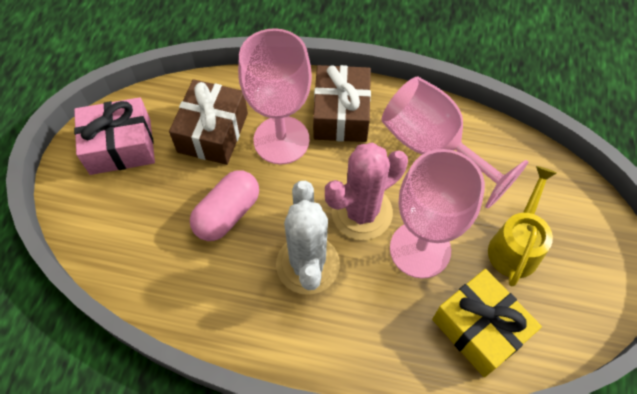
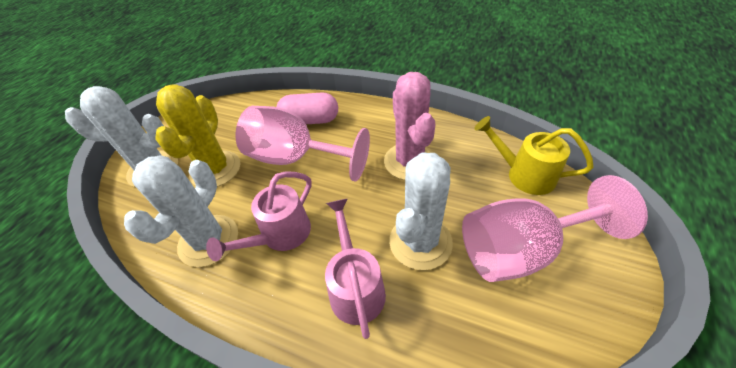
brown gift: [169,79,248,165] [313,65,371,142] = 2 -> none = 0
pink gift: [74,97,155,175] = 1 -> none = 0
pink goblet: [238,28,312,165] [381,76,528,209] [390,149,485,279] = 3 -> [235,106,370,182] [462,175,648,282] = 2
pink watering can: none = 0 -> [206,171,312,261] [325,199,386,339] = 2
white cactus: [276,181,340,295] = 1 -> [65,86,178,187] [124,155,238,267] [389,153,453,270] = 3
yellow cactus: none = 0 -> [155,84,240,187] = 1
yellow gift: [432,269,542,377] = 1 -> none = 0

